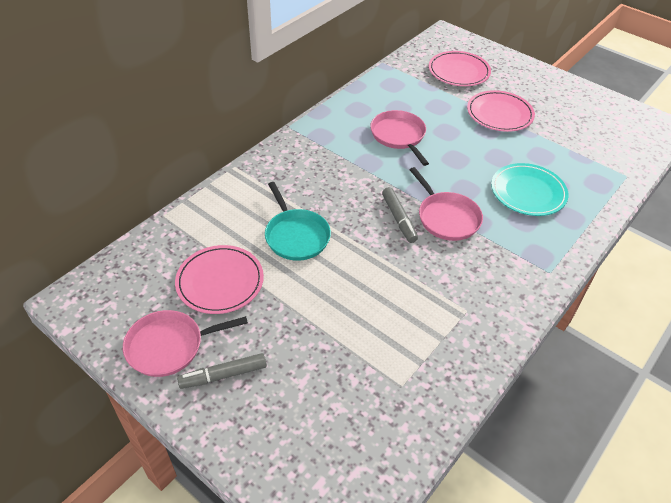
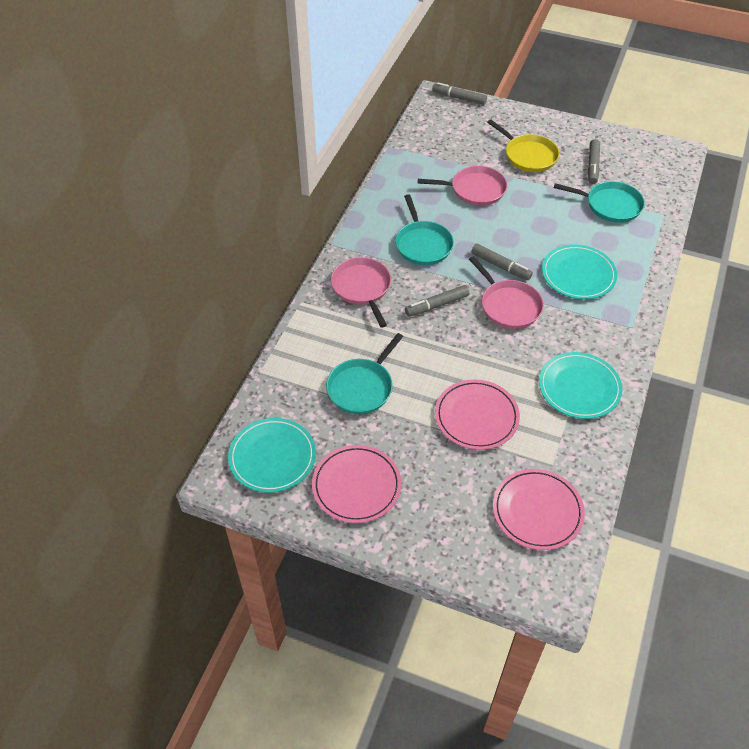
grey marker: [177,353,267,389] [382,187,418,243] = 2 -> [405,285,469,317] [432,82,487,105] [471,244,533,280] [588,139,600,184] = 4
turquoise pan: [265,182,331,261] = 1 -> [326,333,403,414] [395,194,454,265] [554,181,645,223] = 3
turquoise plate: [491,163,569,216] = 1 -> [228,418,316,493] [539,352,622,419] [542,245,617,299] = 3
yellow pan: none = 0 -> [487,119,559,172] = 1

